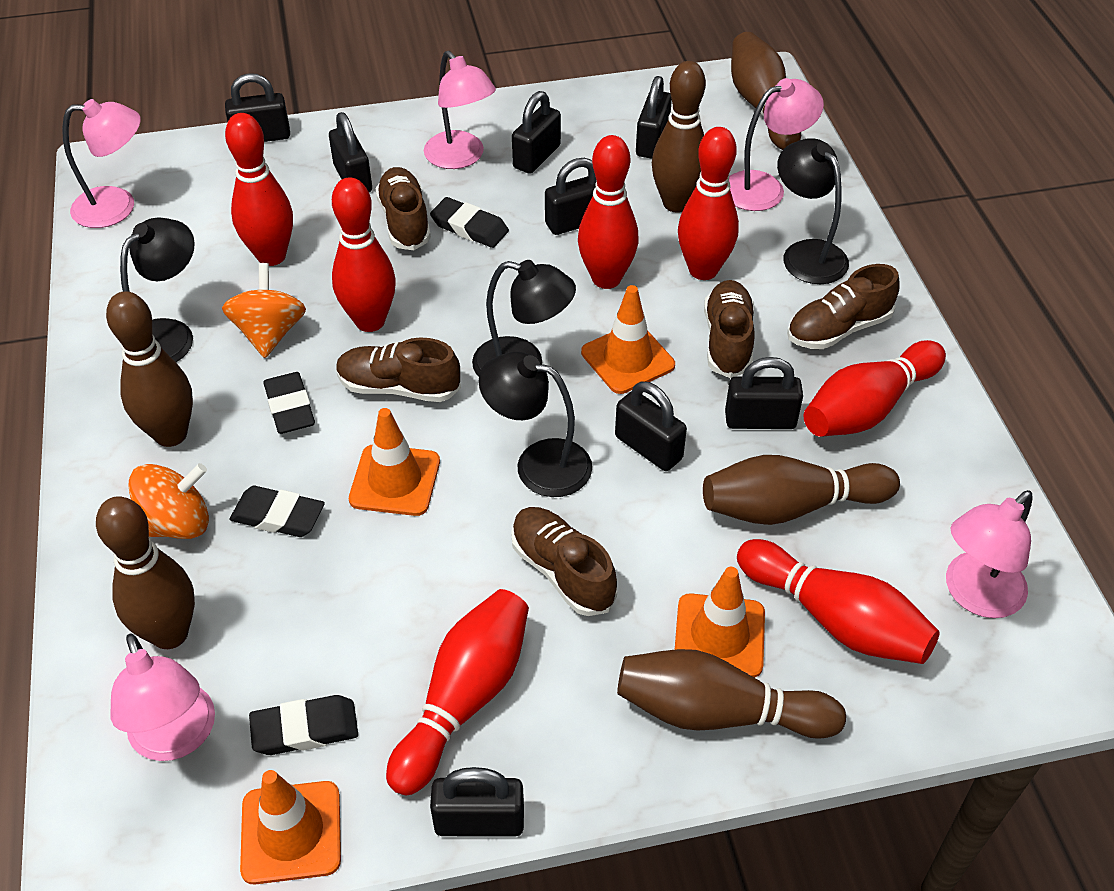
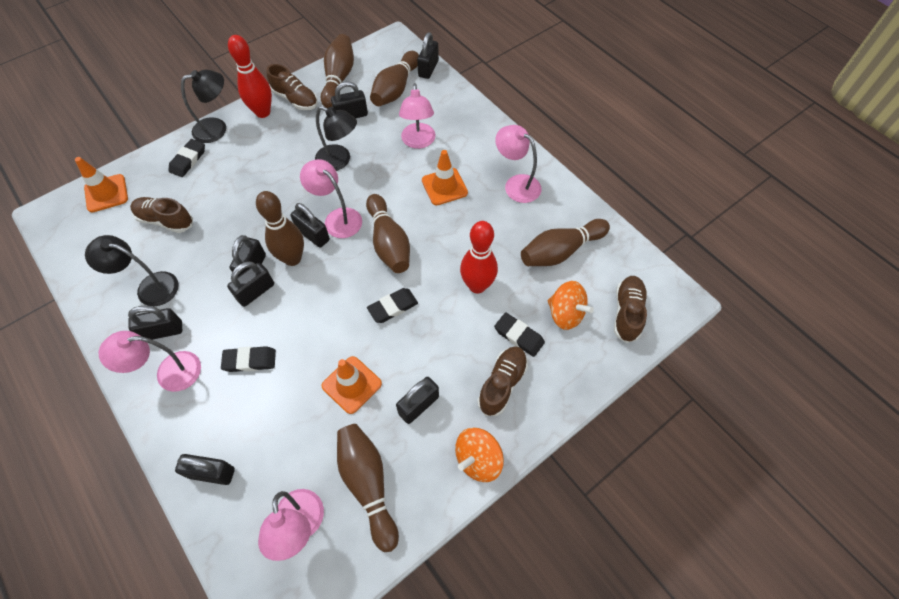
black lamp: [120,217,195,362] [472,260,576,377] [479,352,592,497] [777,138,849,284] = 4 -> [85,235,179,306] [181,69,226,143] [315,106,357,171] = 3
brown shoe: [336,338,461,402] [375,167,431,250] [511,507,617,616] [704,280,755,378] [787,264,900,349] = 5 -> [130,197,193,233] [267,64,318,110] [477,346,528,416] [614,276,647,343] = 4
orange traffic cone: [240,770,341,884] [349,408,440,516] [581,285,675,394] [675,567,765,678] = 4 -> [75,157,128,212] [321,356,382,414] [422,150,468,206] = 3
red bowling pin: [225,113,293,266] [332,177,396,332] [386,589,529,795] [578,135,638,289] [678,127,739,280] [737,539,940,664] [803,340,946,437] = 7 -> [228,35,272,118] [460,221,498,293] = 2

